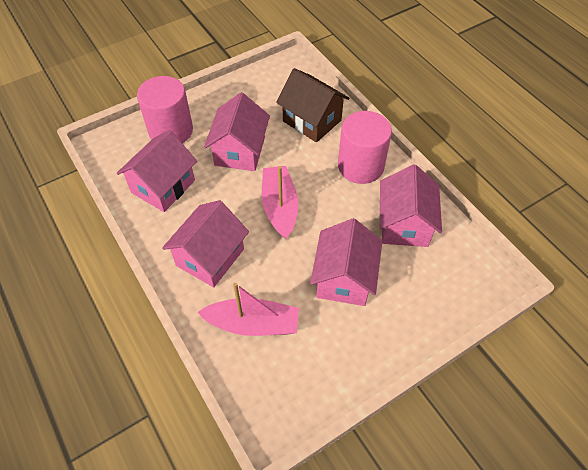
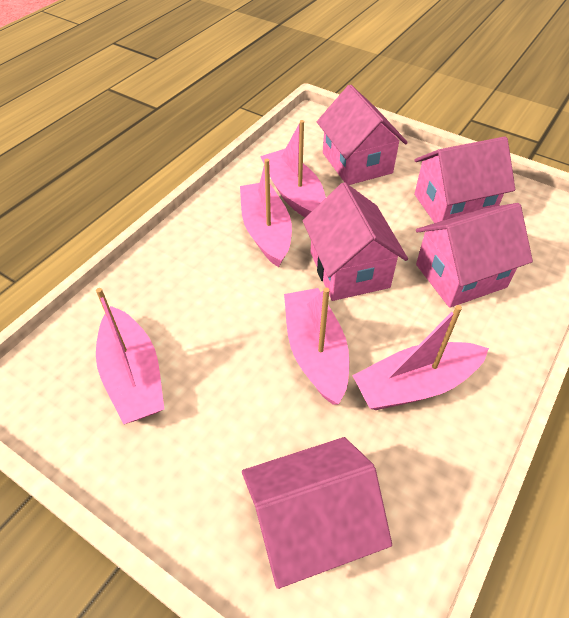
brown house: [276,68,349,142] = 1 -> none = 0
pink boat: [197,283,299,336] [262,166,298,239] = 2 -> [96,288,164,424] [240,159,292,267] [260,120,326,217] [284,288,349,405] [352,305,489,410] = 5
pink cylinder: [137,76,193,143] [338,111,392,184] = 2 -> none = 0

